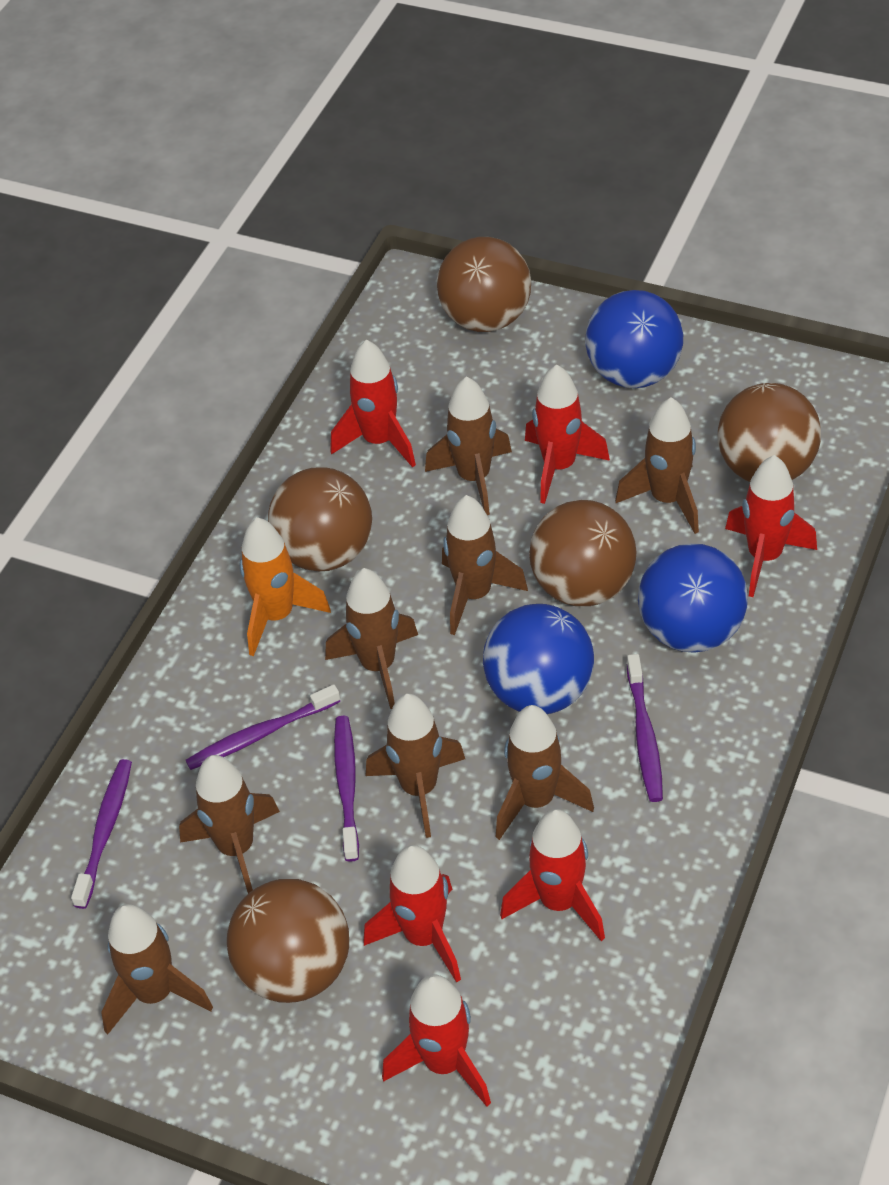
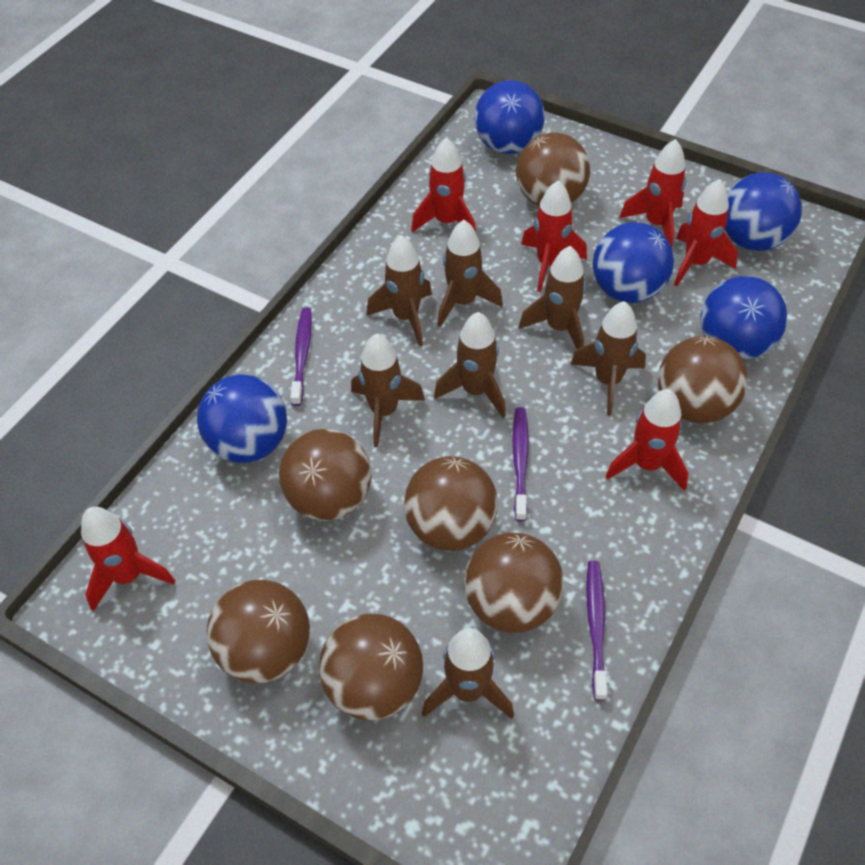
blue ball: [483,604,594,714] [585,290,683,388] [638,543,748,653] = 3 -> [197,374,287,463] [474,80,545,154] [593,222,674,303] [700,276,787,360] [725,172,802,251] = 5
brown ball: [227,879,349,1003] [268,467,372,571] [437,237,531,332] [529,500,637,606] [718,383,821,482] = 5 -> [207,580,310,683] [279,429,372,521] [319,614,423,720] [404,456,498,551] [464,533,563,633] [516,132,590,206] [658,336,748,423] = 7
brown rocket: [101,904,213,1035] [179,755,280,894] [325,568,418,709] [366,694,465,838] [425,376,512,515] [442,495,528,635] [496,705,594,840] [615,397,699,534] = 8 -> [351,333,425,447] [366,235,432,346] [422,628,514,719] [434,312,506,418] [438,220,503,327] [519,246,586,349] [571,301,646,416] = 7
orange rocket: [239,517,331,656] = 1 -> none = 0
purple toothbrush: [71,759,132,909] [186,684,340,770] [334,716,359,862] [627,654,663,802] = 4 -> [290,307,312,406] [513,407,529,521] [587,561,607,701] = 3

